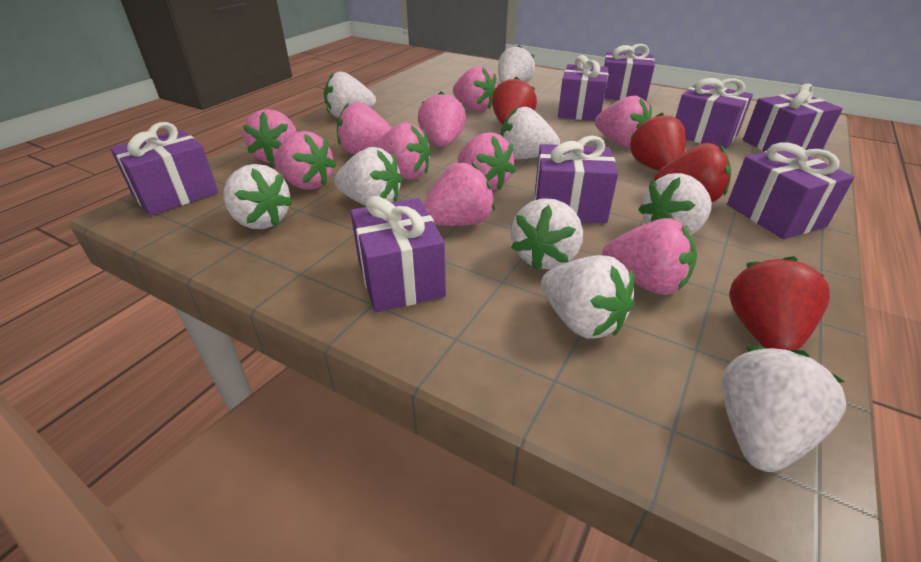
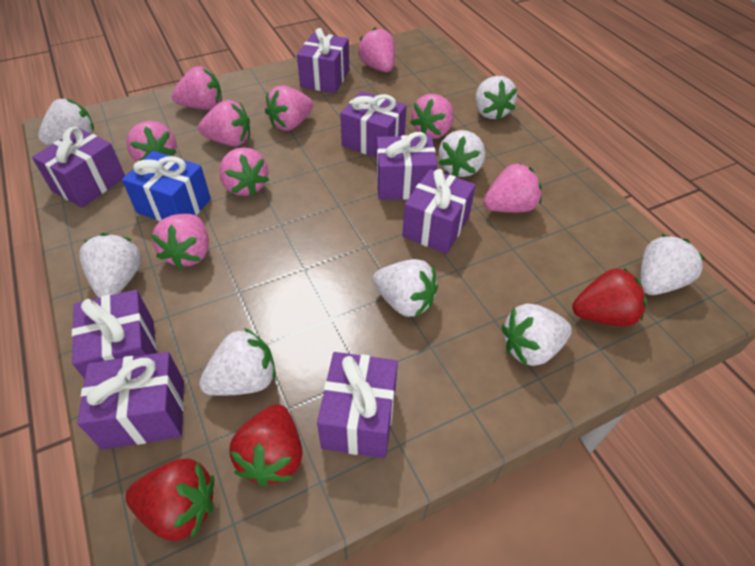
blue gift: none = 0 -> [122,151,211,221] = 1
pink strawberry: [243,109,297,164] [274,131,336,190] [337,102,392,154] [373,123,431,179] [418,92,466,147] [423,163,495,226] [453,66,497,112] [458,132,516,190] [595,96,652,147] [602,218,697,295] = 10 -> [126,121,177,162] [151,214,209,269] [172,66,222,110] [198,100,250,146] [219,147,269,196] [265,85,313,131] [358,27,395,72] [410,94,454,139] [483,163,542,213] = 9
red strawberry: [492,76,537,125] [629,112,686,171] [654,143,731,202] [729,256,830,351] = 4 -> [125,459,214,541] [229,404,303,486] [572,268,647,327] = 3
white strawberry: [223,164,293,229] [324,72,376,118] [334,147,402,206] [498,45,535,83] [501,107,560,159] [511,198,583,271] [541,255,635,339] [638,173,712,235] [722,346,846,472] = 9 -> [38,99,94,145] [79,233,142,298] [199,328,276,396] [373,259,438,317] [439,130,485,177] [475,76,517,120] [502,304,572,366] [640,234,705,295] = 8

